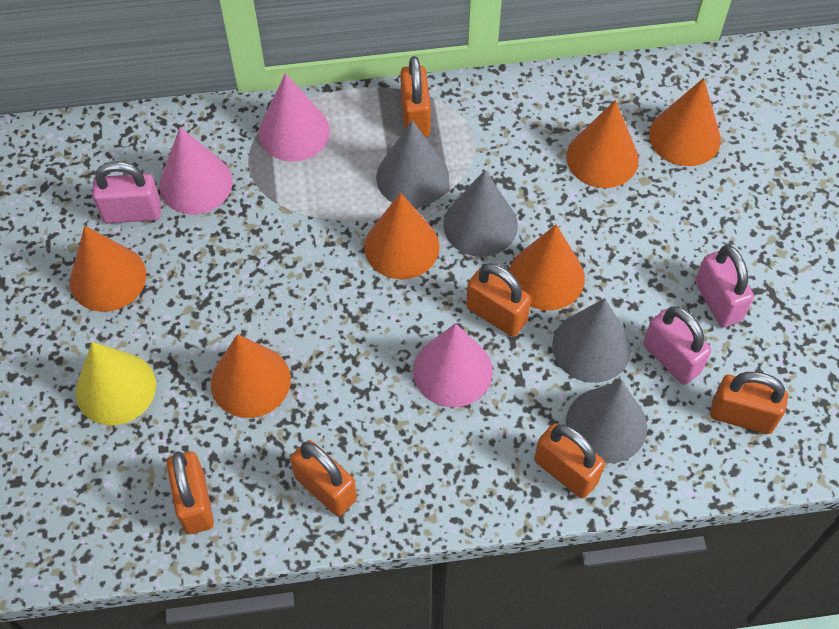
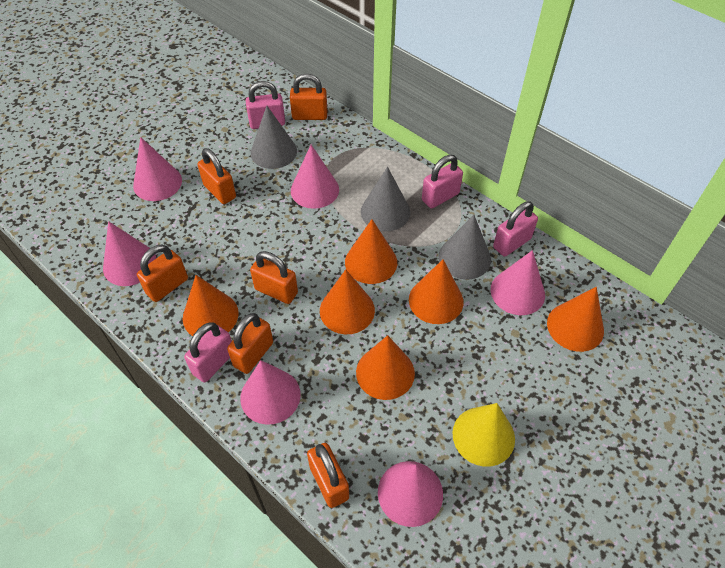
grey cone: [376,120,449,208] [443,170,518,257] [552,298,631,383] [566,380,647,463] = 4 -> [251,106,297,169] [361,167,410,231] [439,215,491,280] = 3
pink cone: [159,127,233,214] [259,73,330,162] [413,323,493,407] = 3 -> [103,221,156,286] [133,137,182,201] [240,360,301,425] [291,145,339,209] [378,461,443,527] [491,250,545,315] = 6
pink padlock: [92,161,161,223] [643,306,711,385] [695,245,754,327] = 3 -> [184,322,232,382] [246,81,285,129] [422,155,463,209] [493,202,538,257] = 4

